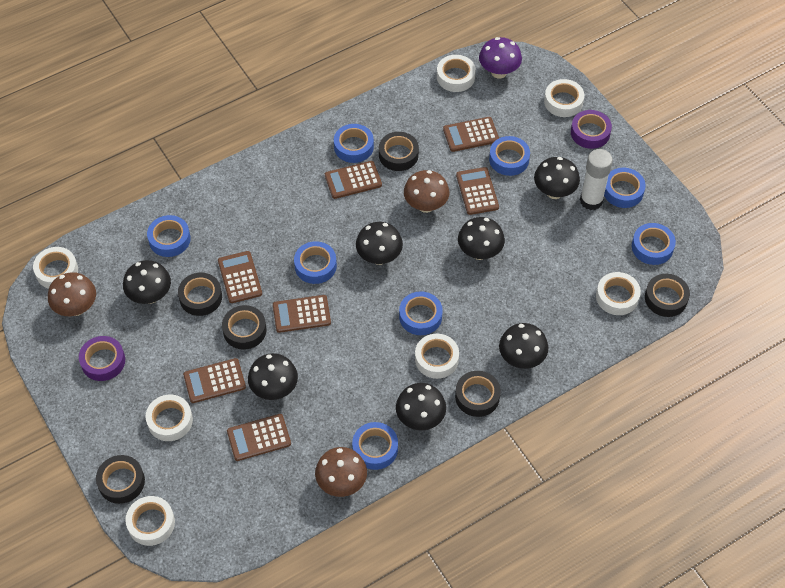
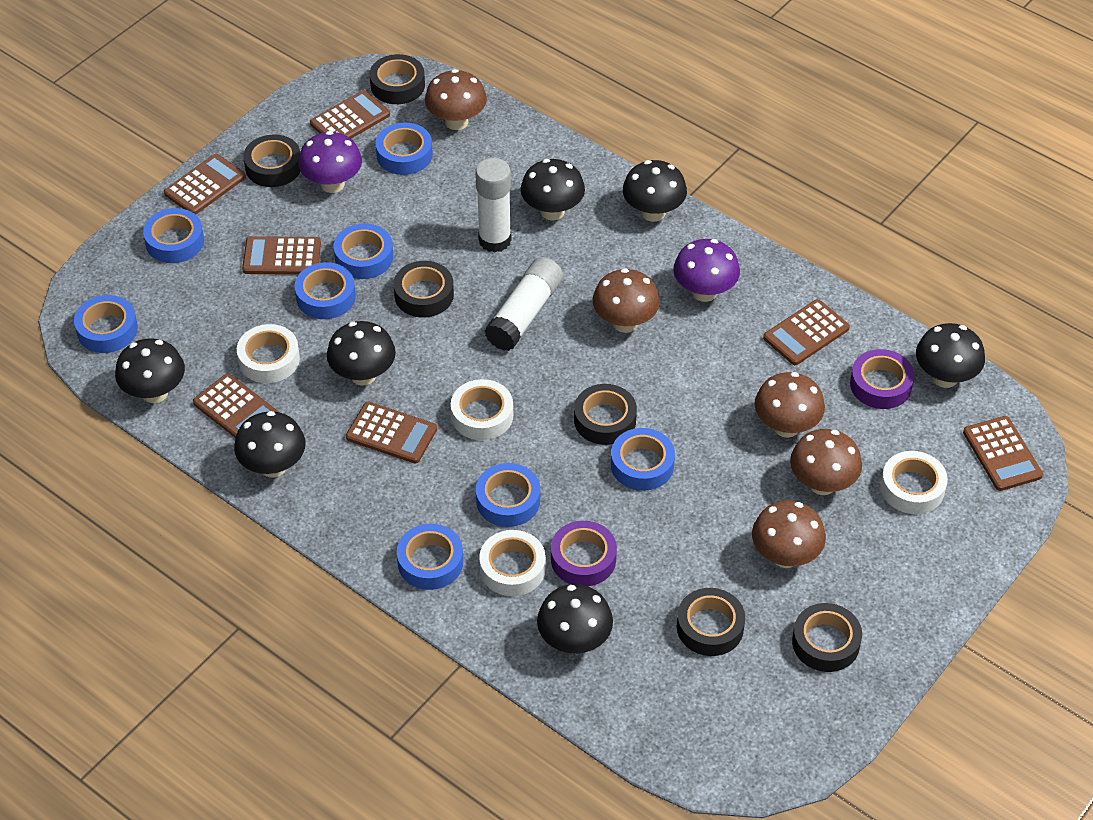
brown mushroom: [48,272,96,316] [315,447,367,497] [404,170,449,213] = 3 -> [425,69,487,130] [592,268,660,333] [752,500,826,568] [755,372,825,438] [790,429,862,495] = 5
purple mushroom: [479,37,522,78] = 1 -> [298,131,362,193] [673,239,740,302] = 2
white glue stick: [580,149,613,210] = 1 -> [475,158,511,253] [485,257,563,351] = 2
white tape: [33,247,78,289] [125,496,175,546] [146,395,193,441] [415,334,459,379] [437,55,476,92] [544,79,584,117] [596,272,641,315] = 7 -> [237,324,300,383] [451,379,513,440] [479,530,546,596] [880,451,948,514] = 4

